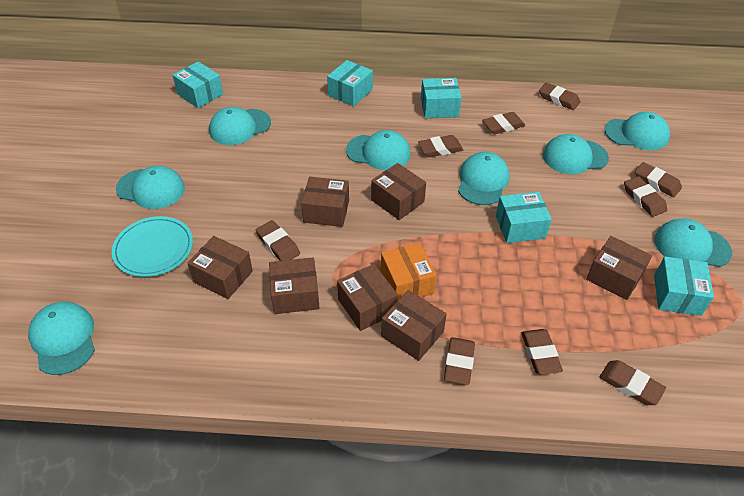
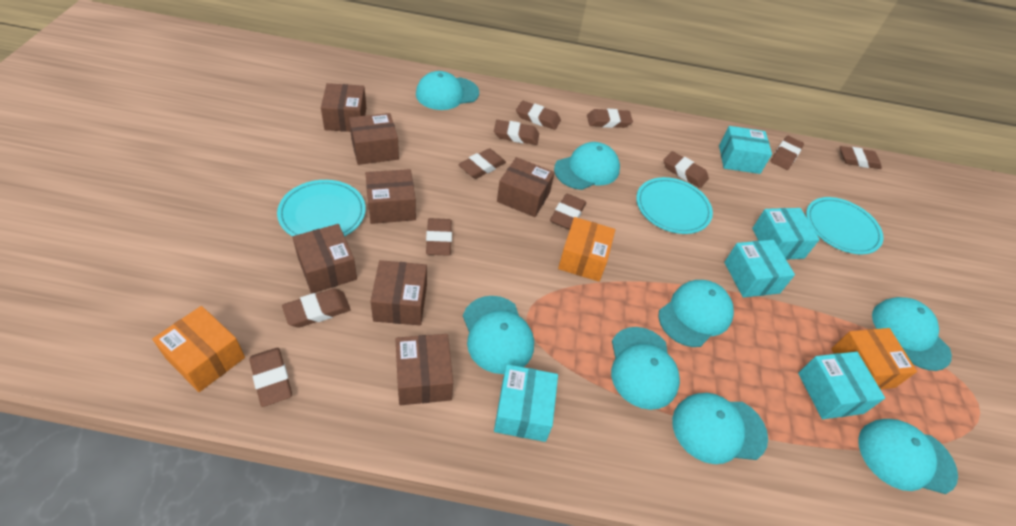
brown eraser: [256,220,300,261] [418,135,463,157] [444,337,475,385] [482,112,525,134] [521,329,563,375] [539,83,580,110] [600,360,666,405] [624,176,667,217] [635,162,682,197] = 9 -> [249,348,292,407] [282,289,351,327] [426,218,452,256] [458,148,506,179] [494,120,539,145] [516,101,561,130] [550,194,586,230] [587,109,633,128] [663,151,709,188] [771,136,804,170] [840,146,882,169] = 11
orange box: [381,243,436,300] = 1 -> [152,306,245,392] [558,217,615,282] [831,328,917,389] = 3
turquoise plate: [112,216,193,277] = 1 -> [277,180,366,237] [636,177,713,234] [806,197,883,254] = 3

